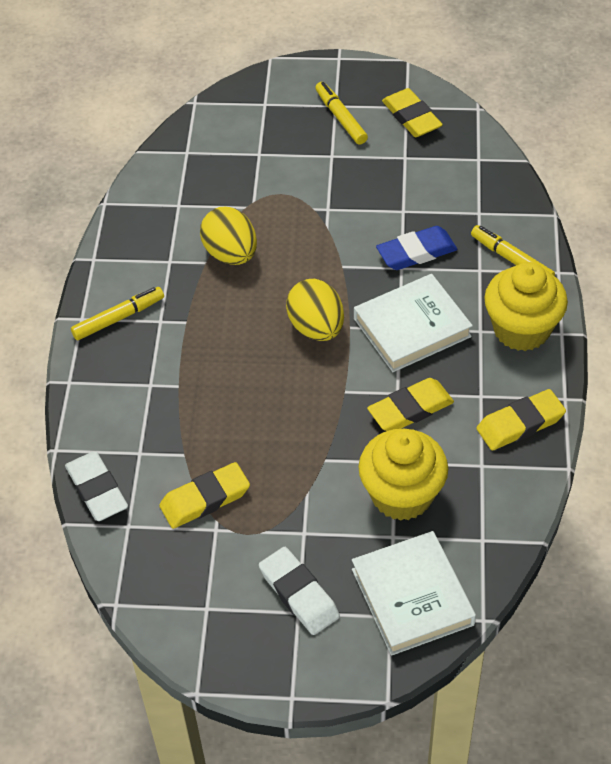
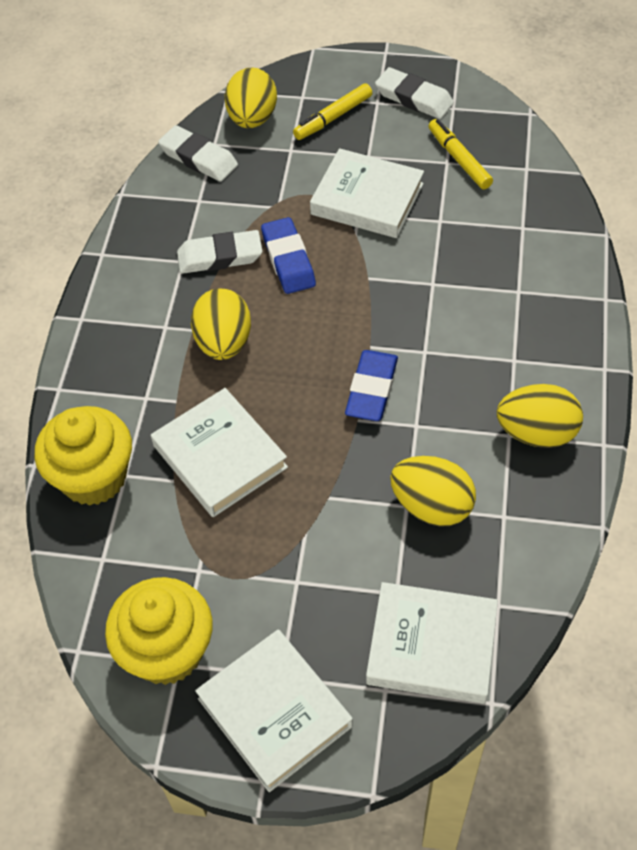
blue eraser: [376,226,457,270] = 1 -> [261,217,316,294] [345,350,398,421] = 2
white book: [352,531,476,656] [354,274,473,372] = 2 -> [151,388,288,517] [195,630,353,792] [310,148,424,238] [366,582,498,704] = 4
white eraser: [65,451,128,521] [259,547,340,635] = 2 -> [158,125,238,182] [177,230,262,274] [375,67,454,119] = 3
yellow egg: [200,207,257,265] [286,279,344,341] = 2 -> [191,289,251,360] [225,67,277,128] [390,456,476,527] [497,384,583,448] = 4
yellow eraser: [159,462,250,529] [367,378,454,431] [382,88,443,137] [476,389,566,450] = 4 -> none = 0
yellow marker: [71,287,164,340] [315,82,368,145] [471,225,555,276] = 3 -> [293,83,372,140] [429,119,493,189] = 2

